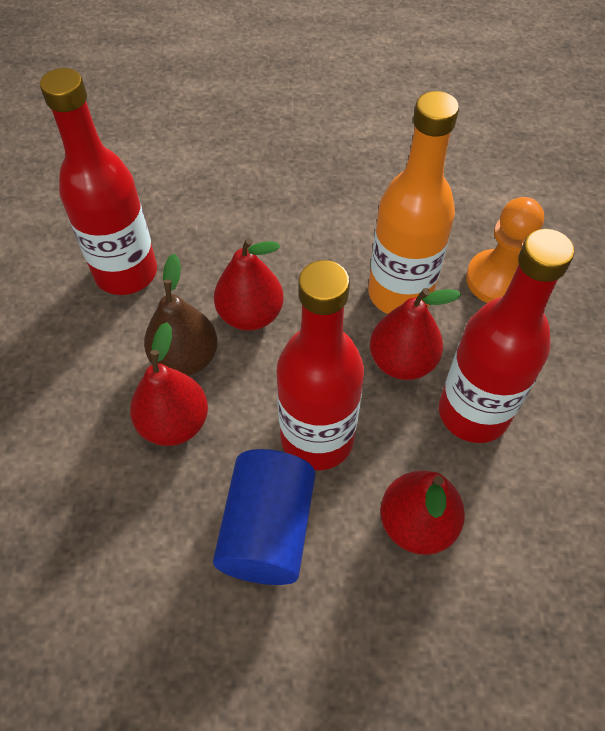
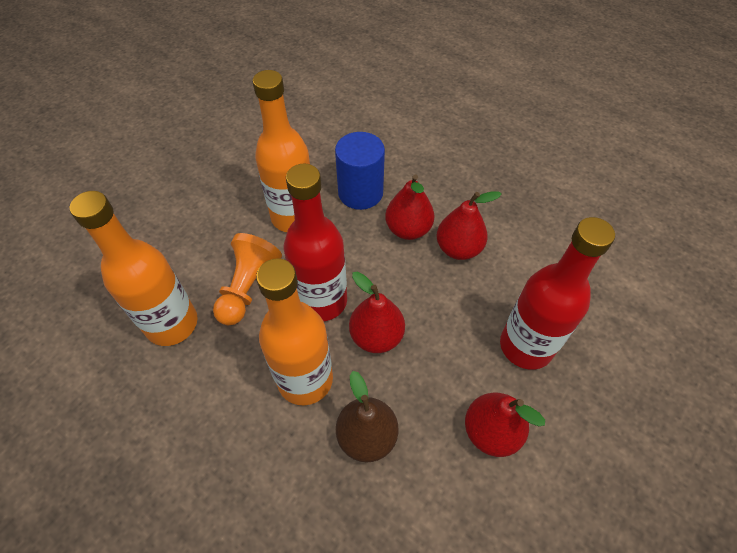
orange bottle: [368,91,459,314] = 1 -> [70,191,197,346] [253,70,310,232] [256,258,333,405] = 3
red bottle: [40,68,157,295] [277,260,364,470] [439,229,574,443] = 3 -> [284,164,347,321] [500,217,615,370] = 2

